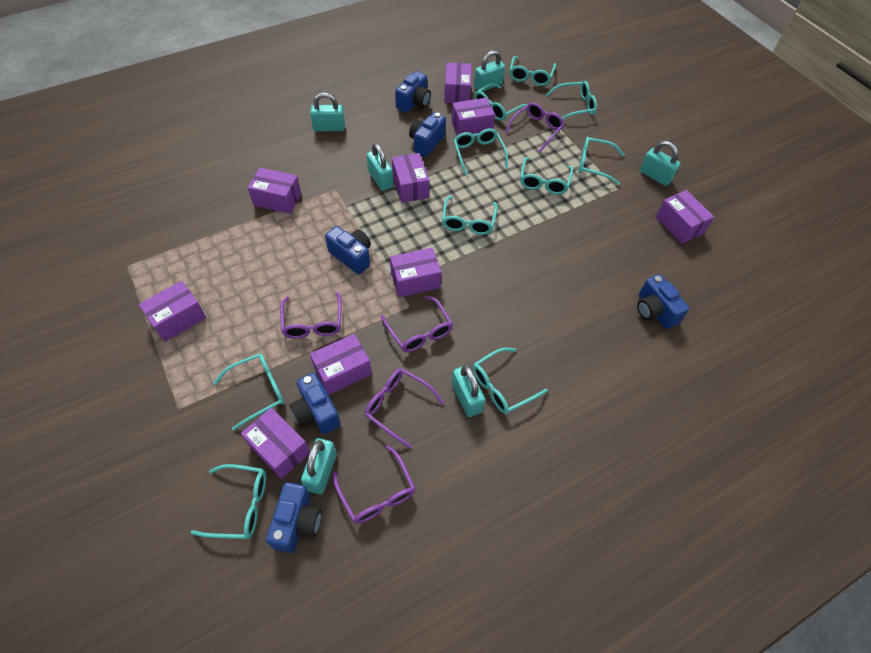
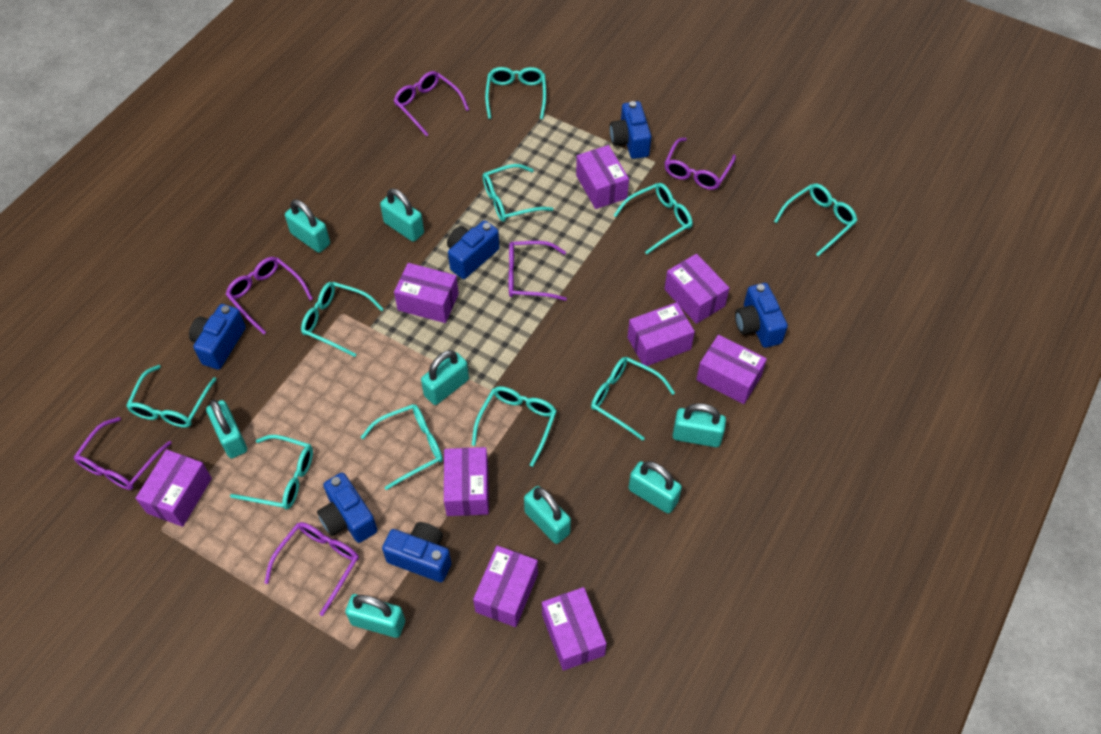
purple glasses: [280,292,341,339] [333,445,415,524] [365,369,444,448] [381,295,453,352] [505,102,565,152] = 5 -> [74,417,172,490] [226,257,313,335] [264,522,359,616] [394,71,469,137] [509,241,567,301] [665,138,736,190] = 6
turquoise padlock: [301,438,337,494] [310,92,345,131] [366,143,393,191] [452,365,485,417] [474,50,505,92] [640,141,681,186] = 6 -> [206,400,247,458] [285,200,330,253] [345,594,405,638] [380,189,424,242] [421,350,469,405] [524,486,571,544] [629,461,682,514] [673,403,726,447] = 8

